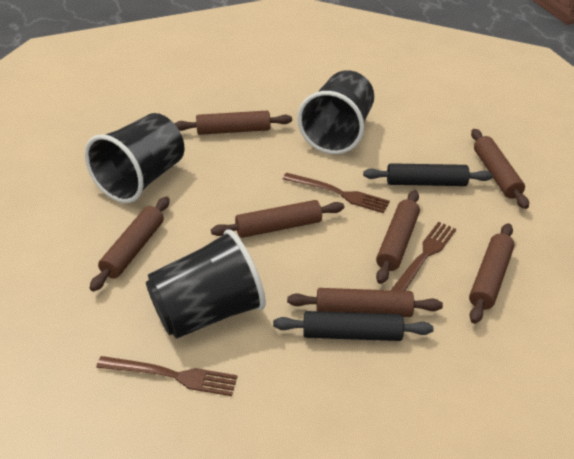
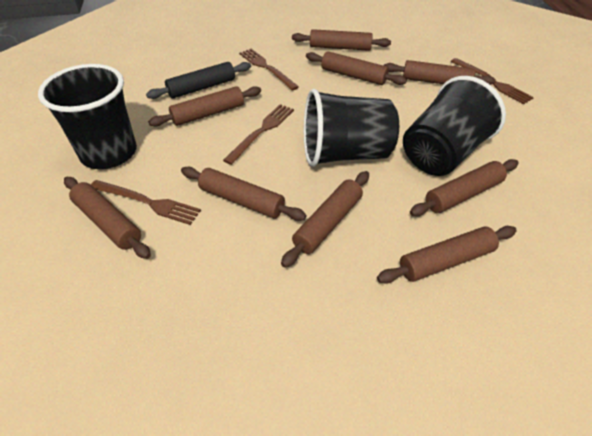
black rolling pin: [273,311,434,341] [363,163,493,186] = 2 -> [146,62,251,99] = 1
brown fork: [96,356,238,396] [283,173,390,213] [391,222,456,291] = 3 -> [91,180,201,225] [223,104,294,165] [239,49,299,90] [450,58,534,104] = 4
brown rolling pin: [90,197,170,292] [174,111,292,135] [211,200,344,238] [287,288,443,317] [376,190,420,284] [469,223,515,324] [471,129,529,209] = 7 -> [64,177,151,259] [148,86,261,126] [181,167,306,221] [281,171,369,268] [292,29,391,51] [306,51,407,85] [377,226,517,284] [384,60,496,85] [410,159,519,216] = 9

